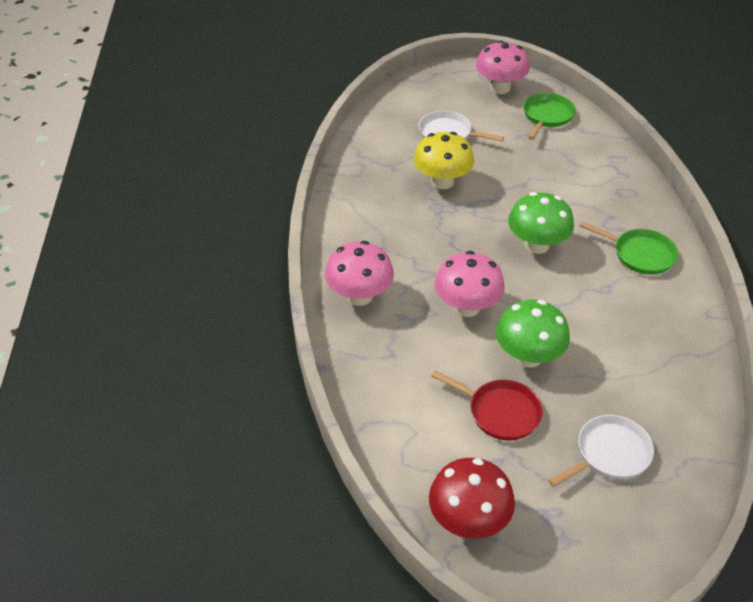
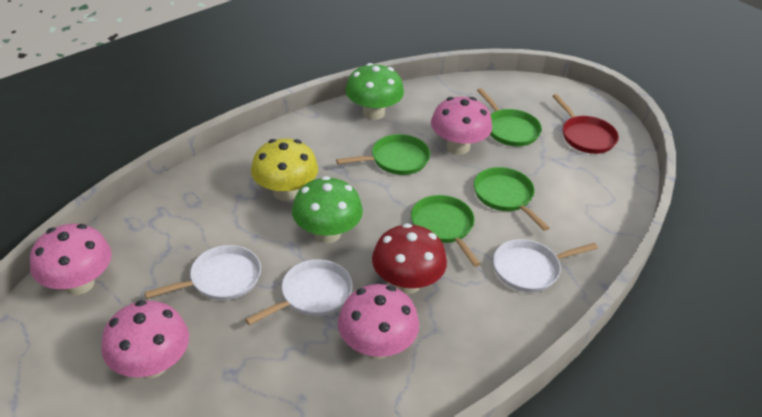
green pan: [523,93,576,140] [579,221,678,275] = 2 -> [336,134,430,175] [411,195,480,267] [474,167,550,231] [477,88,542,146] = 4
pink mushroom: [325,241,394,306] [434,251,504,317] [476,40,530,94] = 3 -> [30,224,112,295] [101,300,189,378] [338,284,419,359] [431,97,492,154] = 4
white pan: [418,111,504,141] [548,415,654,487] = 2 -> [144,245,261,300] [245,259,353,325] [493,239,598,292] = 3

